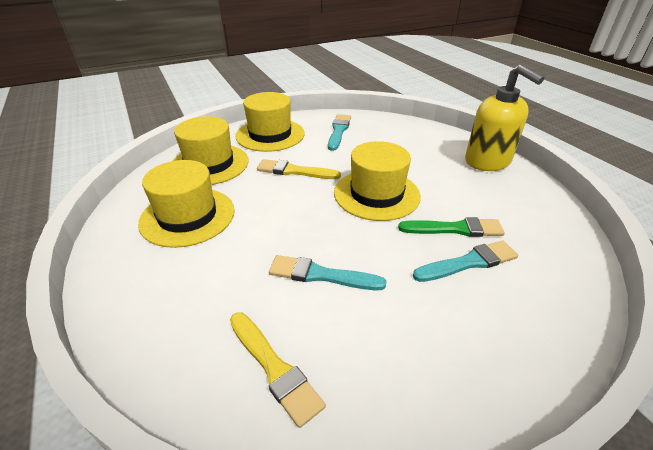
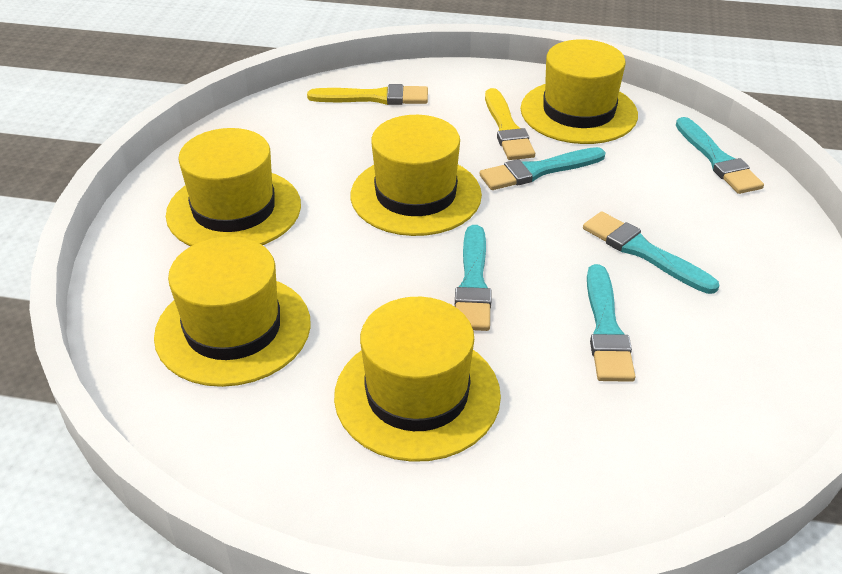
green brush: [398,217,505,237] = 1 -> none = 0
turquoise brush: [269,255,386,290] [328,114,351,151] [413,241,518,282] = 3 -> [455,225,492,331] [479,147,606,190] [583,211,719,294] [587,264,636,382] [676,117,764,194] = 5
yellow hat: [138,160,235,248] [172,116,249,185] [235,92,304,152] [334,141,421,221] = 4 -> [154,236,311,387] [166,128,301,246] [334,297,501,462] [351,115,482,236] [521,39,638,144] = 5
yellow soap dispenser: [465,64,545,171] = 1 -> none = 0

